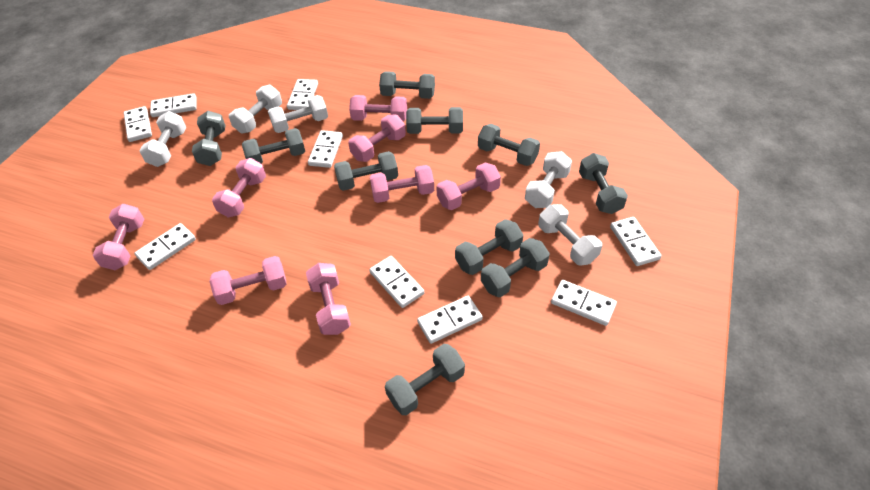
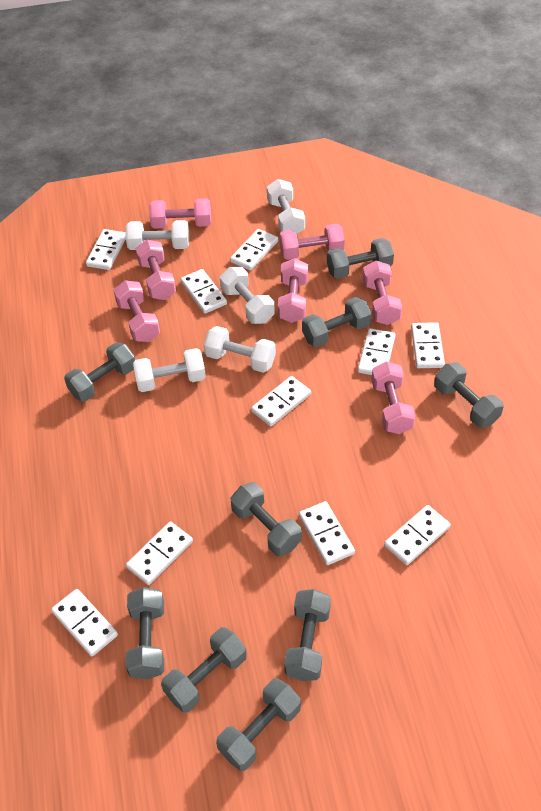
grey dumbbell: [192,111,225,166] [242,128,305,164] [334,151,398,191] [379,71,435,99] [385,344,465,415] [406,107,463,134] [455,219,523,275] [478,124,540,166] [481,238,550,297] [579,153,628,214] = 10 -> [64,342,135,402] [125,587,164,679] [161,627,247,713] [216,678,301,771] [230,482,302,556] [284,589,331,681] [302,297,372,347] [327,238,394,279] [434,363,504,428] = 9
pink dumbbell: [93,204,144,270] [209,256,286,305] [212,158,266,217] [306,263,351,335] [348,115,406,162] [349,95,407,121] [370,165,434,203] [437,163,501,210] = 8 -> [114,280,160,342] [135,240,176,300] [149,198,211,229] [278,258,308,323] [280,224,345,260] [362,260,402,325] [371,361,416,434] = 7
white domino: [124,106,152,142] [134,223,196,270] [150,93,196,117] [287,79,318,110] [308,130,343,168] [369,256,424,308] [417,296,483,344] [551,280,617,326] [610,217,662,266] = 9 -> [51,589,118,656] [86,229,126,270] [126,521,193,585] [180,269,227,314] [230,229,278,271] [251,376,311,426] [299,501,355,565] [358,328,396,375] [384,505,451,565] [411,322,445,368] = 10

